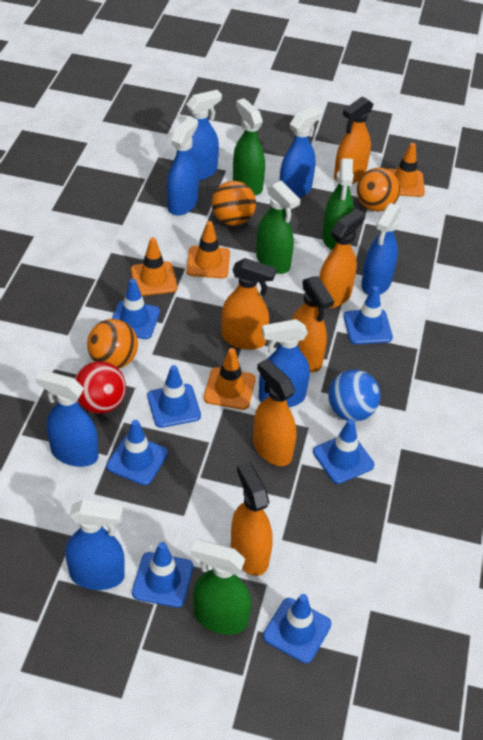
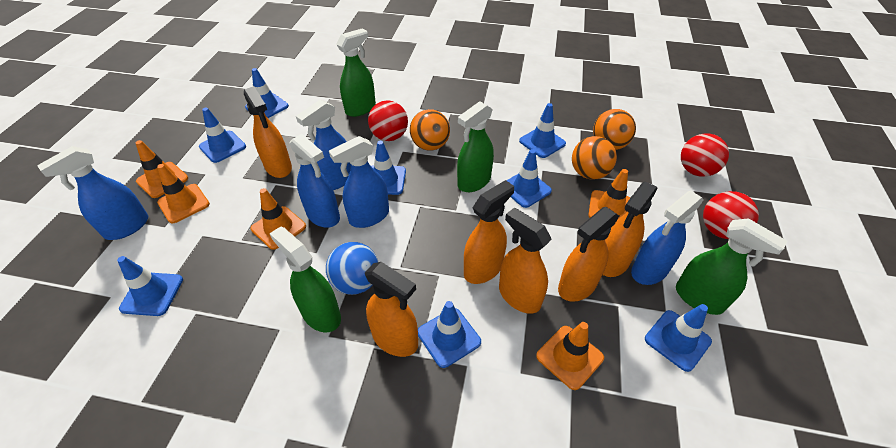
blue spray bottle: [36,370,99,467] [65,500,125,590] [167,117,199,216] [186,90,222,181] [259,319,310,408] [280,106,322,198] [361,203,401,295] = 7 -> [37,146,148,240] [289,134,340,228] [296,100,351,190] [329,136,389,228] [631,191,703,285] = 5
blue traffic cone: [106,420,168,485] [112,279,160,339] [132,542,193,608] [147,365,201,428] [263,594,331,663] [313,419,374,484] [344,286,393,344] = 7 -> [117,256,183,316] [199,108,246,163] [245,68,289,118] [371,141,406,195] [418,301,481,368] [506,149,552,208] [519,103,566,158] [645,304,712,372] = 8
orange traffic cone: [131,237,177,296] [186,221,230,278] [204,348,256,410] [388,143,425,197] = 4 -> [136,140,188,198] [157,164,210,223] [251,188,306,250] [536,322,604,390] [588,169,630,219] = 5
red ball: [75,361,126,414] = 1 -> [368,100,408,141] [681,134,729,177] [703,191,759,239] = 3

